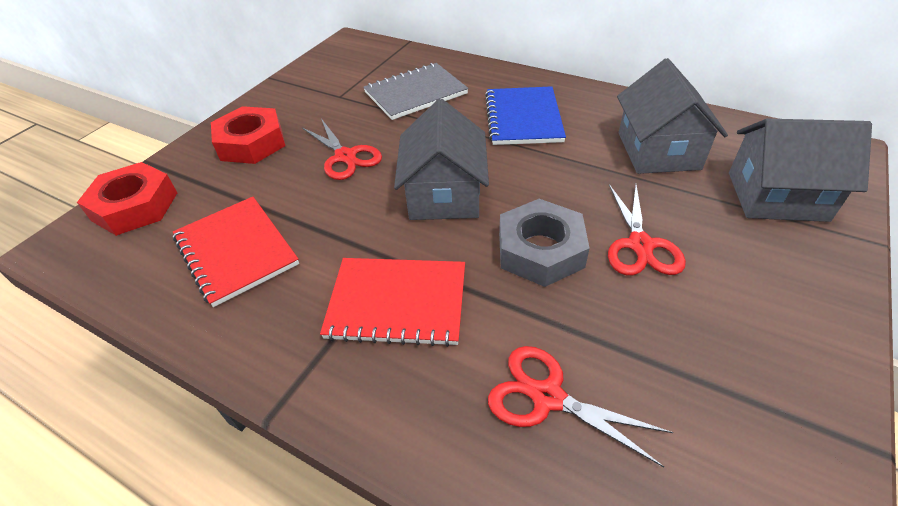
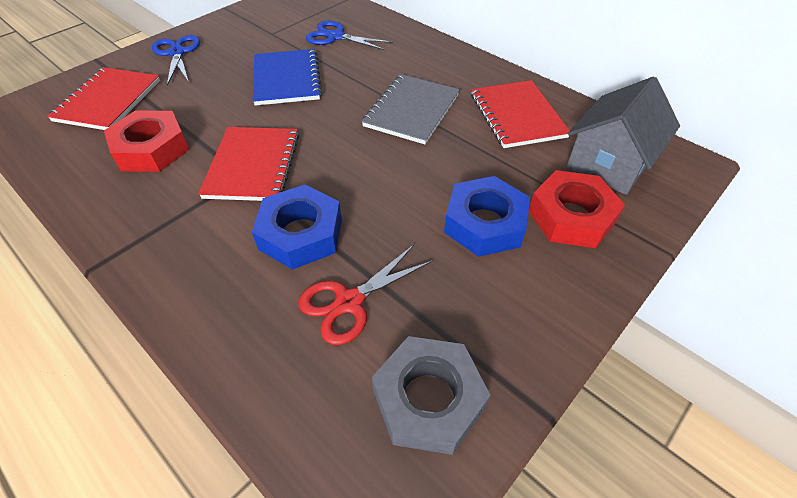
blue nut: none = 0 -> [252,185,342,270] [444,176,530,257] = 2
blue scissors: none = 0 -> [152,35,200,85] [306,21,393,50] = 2
grey house: [394,99,489,220] [617,58,728,174] [729,119,872,222] = 3 -> [566,77,680,195] = 1
red notebook: [173,197,299,307] [320,258,465,347] = 2 -> [47,67,160,130] [198,127,299,201] [471,80,570,148] = 3
red scissors: [302,119,382,180] [488,346,673,467] [608,184,686,275] = 3 -> [298,245,433,345] = 1

